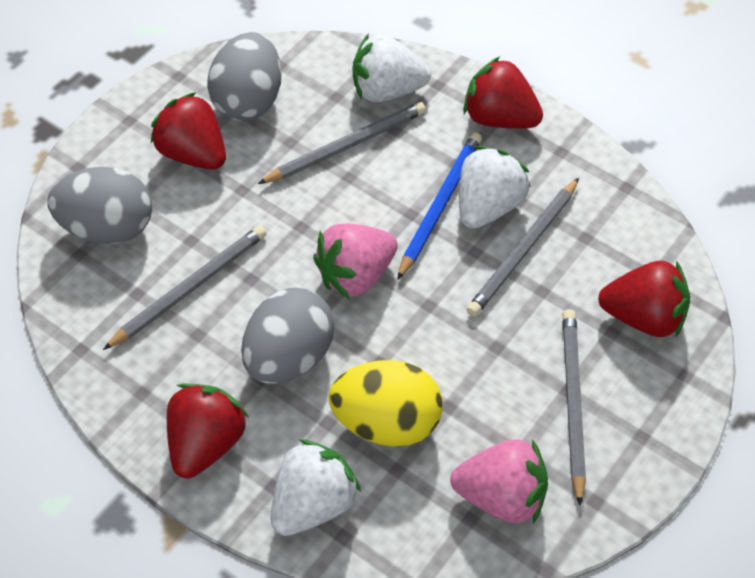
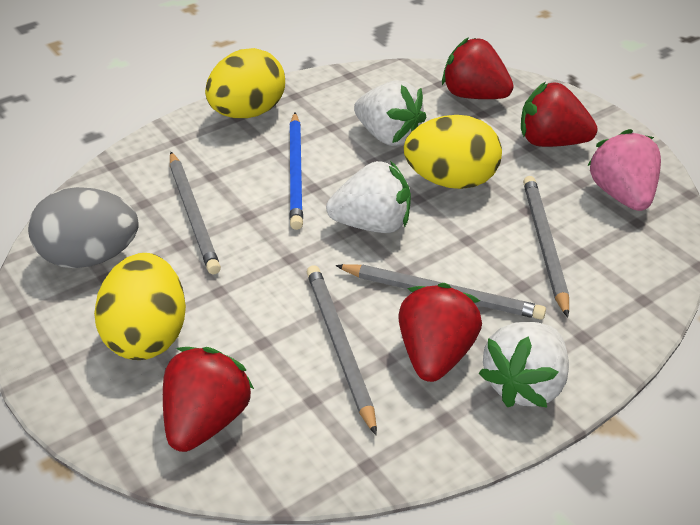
grey egg: [47,167,152,244] [207,32,282,121] [241,288,334,384] = 3 -> [28,187,139,268] = 1
pink strawberry: [313,224,398,299] [451,439,548,524] = 2 -> [587,129,661,211] = 1
yellow egg: [329,360,443,447] = 1 -> [94,253,186,360] [205,48,285,118] [404,115,502,189] = 3

